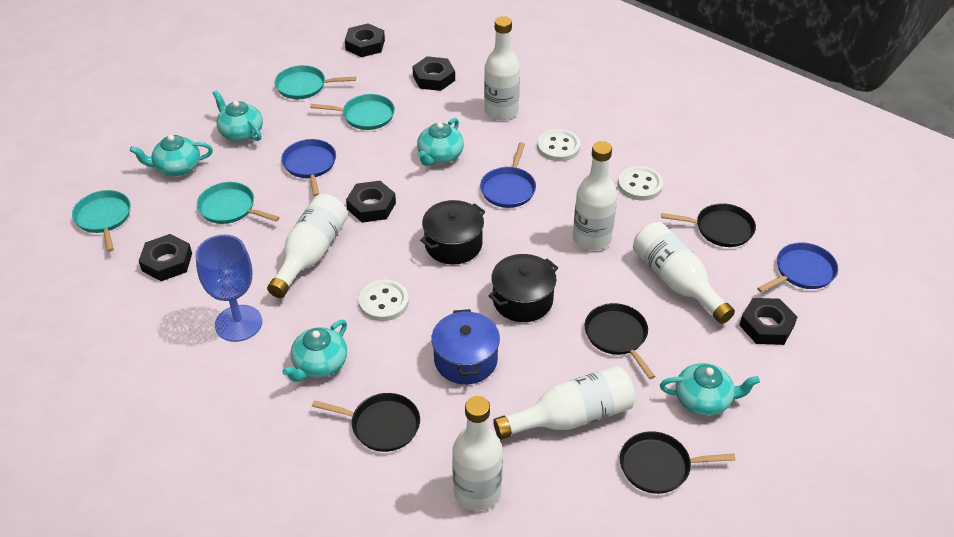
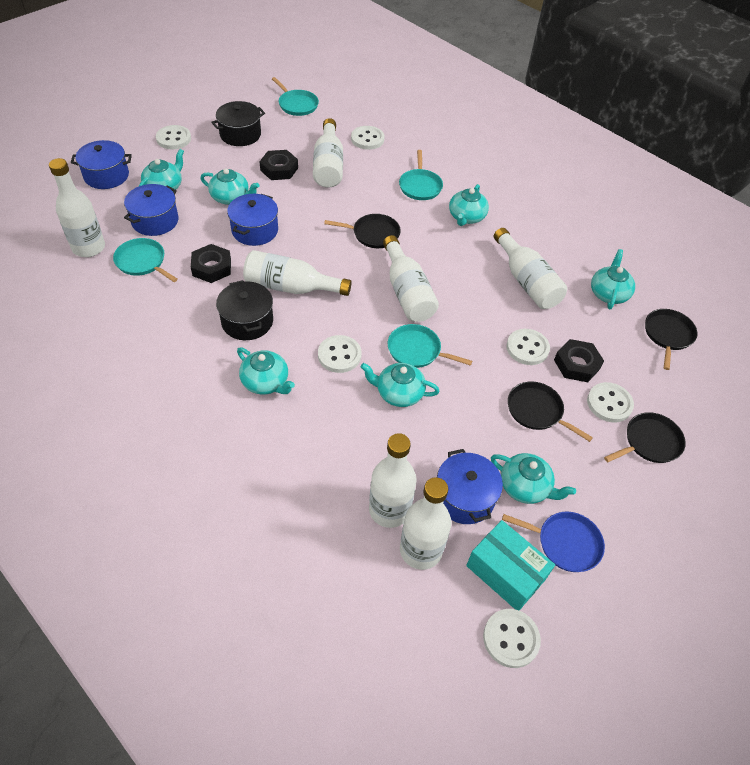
black nut: [139,234,192,281] [345,23,385,57] [346,181,396,223] [412,56,455,91] [739,298,797,345] = 5 -> [191,244,231,283] [259,150,298,180] [554,339,604,382] = 3
blue goblet: [196,234,262,342] = 1 -> none = 0
blue pan: [282,139,336,196] [480,142,536,208] [757,242,838,293] = 3 -> [502,511,605,572] = 1
blue pot: [431,309,500,384] = 1 -> [71,140,132,189] [124,184,179,236] [227,194,278,246] [437,449,503,524] = 4
turquoise box: none = 0 -> [466,520,555,611] = 1
turquoise teapot: [130,135,213,176] [213,90,263,141] [282,320,347,382] [417,118,464,166] [660,363,760,416] = 5 -> [139,149,184,190] [200,168,259,205] [237,347,295,395] [361,363,440,407] [449,184,489,226] [491,453,576,504] [591,249,635,310] = 7
white bottle: [267,194,348,298] [452,396,503,511] [484,16,520,120] [493,366,635,440] [573,141,617,250] [633,222,735,324] = 6 -> [49,158,105,257] [243,250,352,296] [313,118,343,188] [369,433,416,528] [383,235,439,322] [400,477,452,570] [494,228,567,309] = 7
white button: [359,280,409,321] [537,129,581,161] [618,166,663,200] = 3 -> [156,125,191,149] [318,335,362,373] [351,126,384,150] [483,609,541,668] [506,329,550,365] [587,382,634,423] = 6

